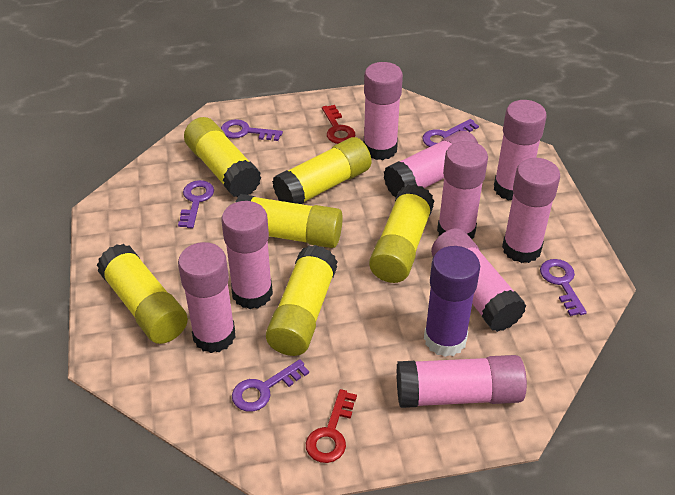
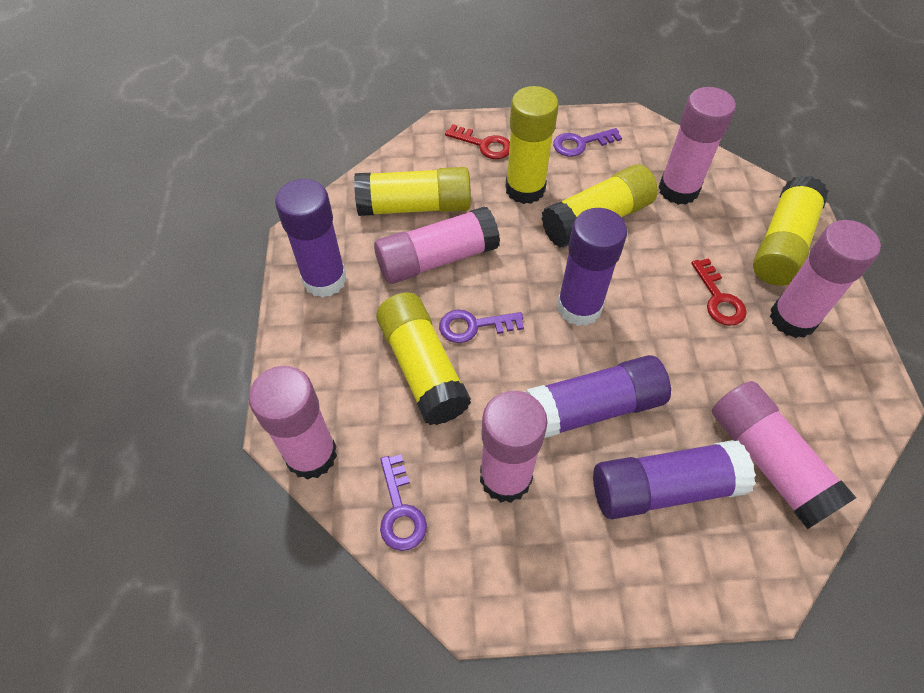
pink glue stick: [178,242,236,353] [221,201,273,309] [363,62,403,160] [384,131,478,198] [397,355,527,408] [431,228,526,332] [437,141,488,239] [494,100,547,201] [502,158,560,263] = 9 -> [249,366,337,480] [374,206,500,284] [480,391,548,503] [658,87,736,205] [712,381,856,529] [770,220,881,338] = 6
purple glue stick: [424,246,480,357] = 1 -> [275,179,347,298] [525,355,671,438] [557,208,627,326] [593,440,756,519] = 4
purple key: [178,180,214,228] [221,119,283,141] [232,359,309,412] [422,119,479,147] [540,259,587,316] = 5 -> [380,454,427,551] [439,310,524,343] [553,128,622,157] = 3
yellow glue stick: [97,244,188,344] [184,117,261,197] [236,194,343,248] [266,245,338,356] [272,137,371,204] [369,184,434,283] = 6 -> [354,167,471,216] [376,293,471,425] [505,86,559,204] [541,164,658,248] [753,175,828,286] = 5

